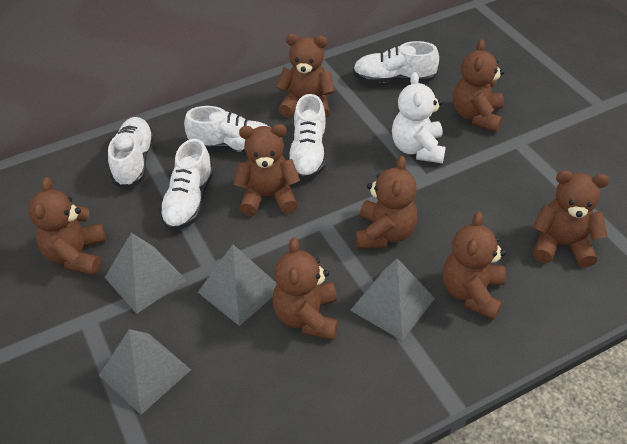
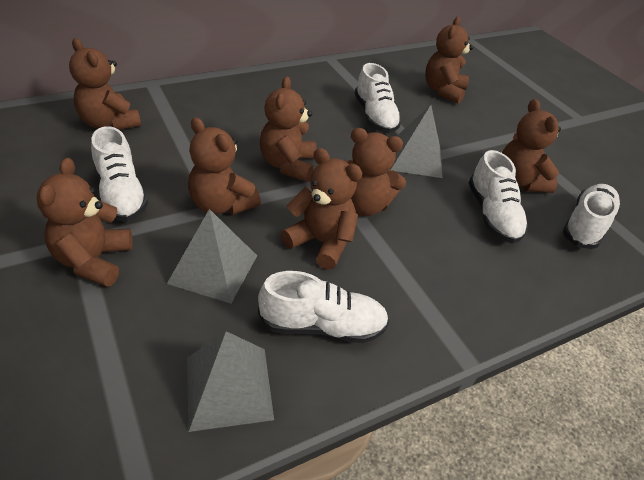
grey pyramid: [99,329,191,415] [105,233,187,314] [198,244,277,326] [350,258,435,341] = 4 -> [167,209,257,304] [187,331,274,432] [390,105,443,178] = 3
white teddy bear: [392,72,446,163] = 1 -> none = 0

